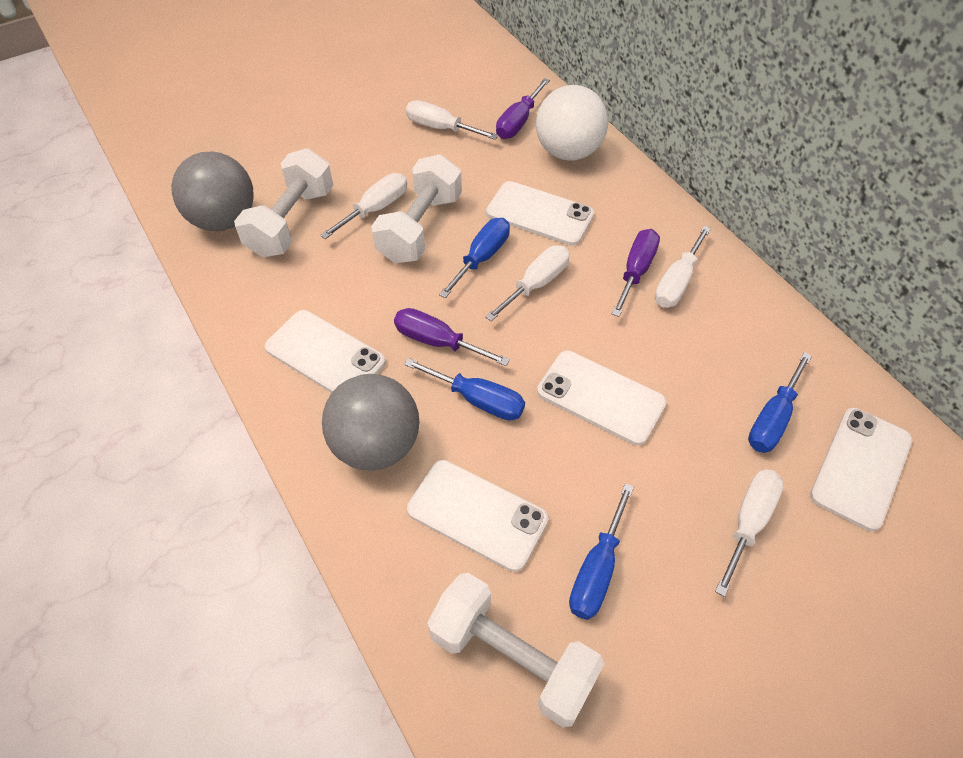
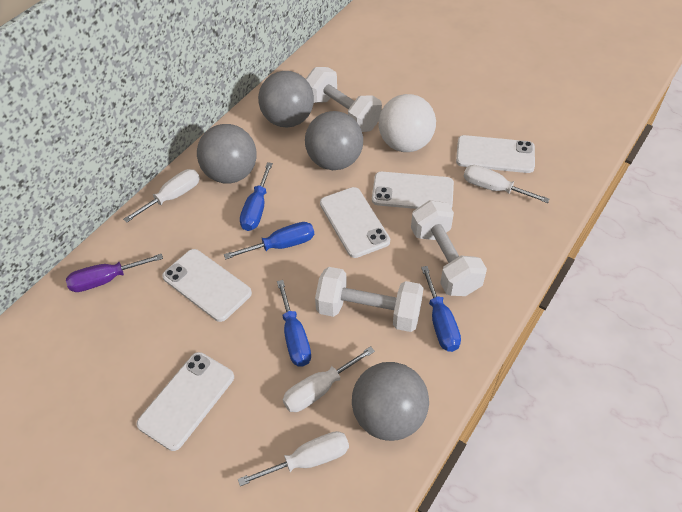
grey ball: [171,152,254,231] [322,374,419,471] = 2 -> [197,124,257,184] [258,71,314,127] [305,111,363,170] [352,362,429,441] = 4
purple screwdriver: [394,308,510,366] [496,78,550,139] [612,229,660,317] = 3 -> [66,254,163,292] = 1
white screwdriver: [320,173,407,239] [406,100,498,140] [485,245,570,321] [655,226,711,308] [715,469,784,597] = 5 -> [123,169,200,223] [238,431,349,486] [283,346,375,412] [464,165,550,203] = 4

